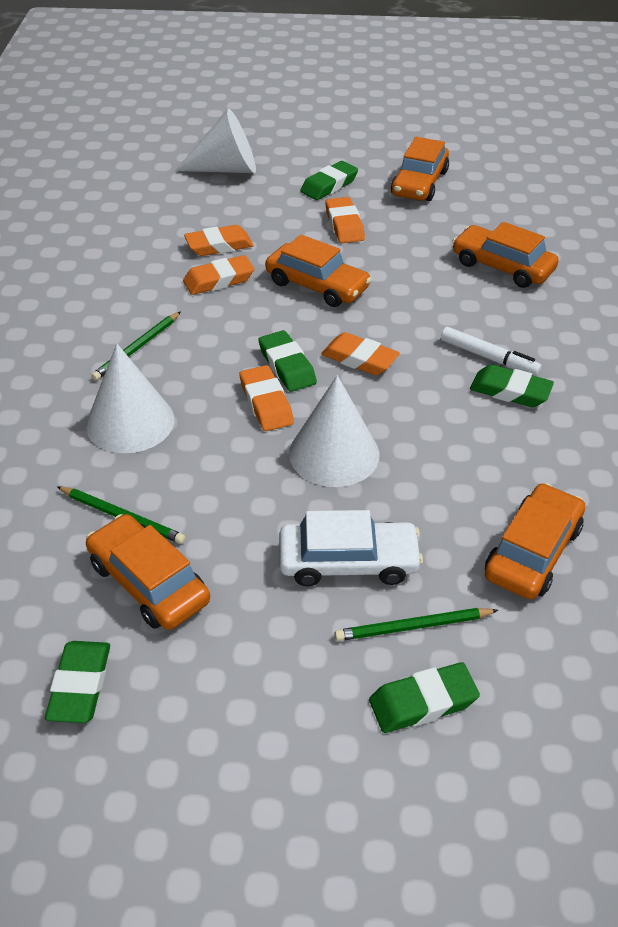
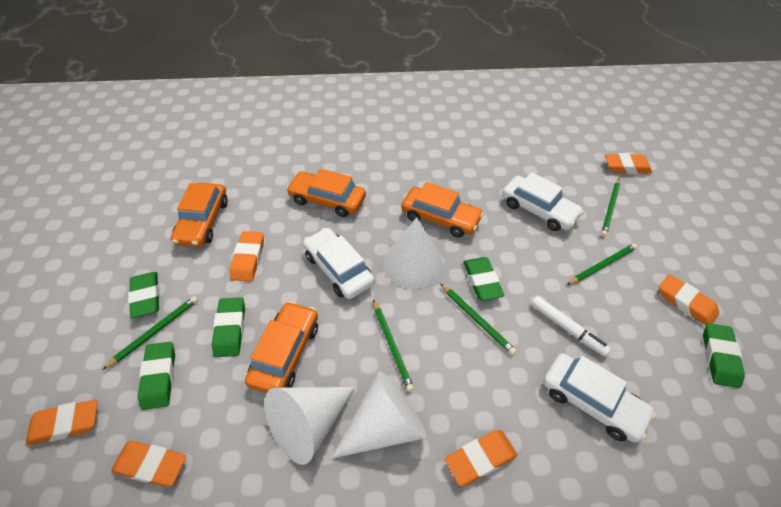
green pencil: [57,486,186,544] [91,312,180,381] [334,608,498,641] = 3 -> [102,296,198,370] [373,299,414,392] [440,283,517,355] [567,244,637,285] [601,179,620,237] = 5
orange car: [86,514,210,630] [265,234,372,307] [391,137,449,201] [452,222,559,288] [485,483,585,599] = 5 -> [171,183,228,247] [245,301,318,393] [286,169,366,217] [401,182,483,238] = 4
orange eraser: [183,255,254,295] [184,225,254,256] [240,365,294,431] [321,332,400,375] [325,197,365,243] = 5 -> [25,399,98,445] [111,441,186,487] [230,231,264,282] [445,430,517,486] [605,153,652,174] [659,274,719,325] = 6
white car: [279,510,423,586] = 1 -> [303,228,375,299] [502,172,584,231] [543,353,656,443] = 3

